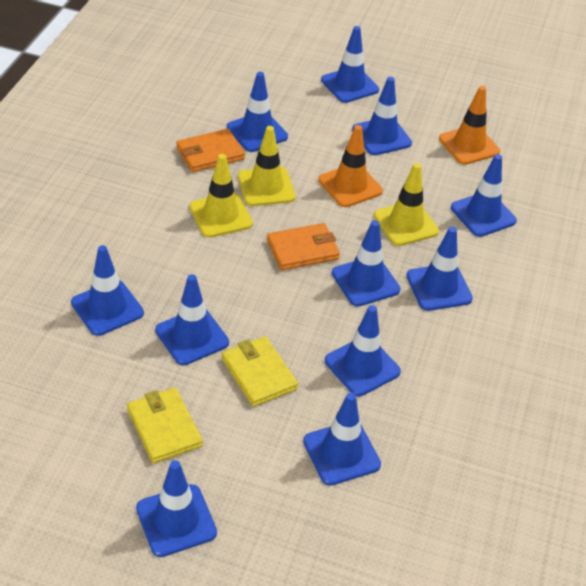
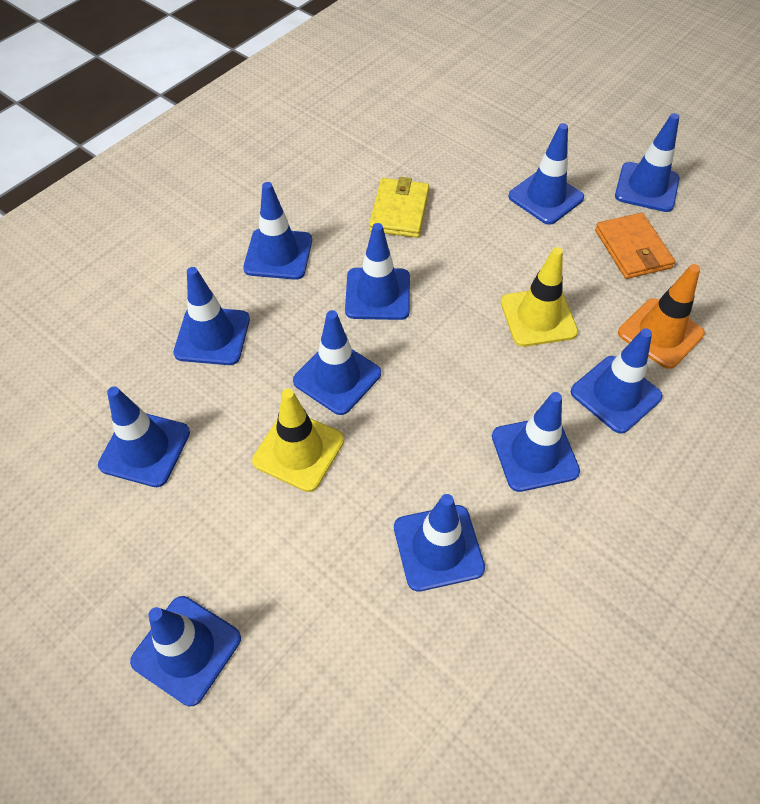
orange traffic cone: [318,125,383,207] [439,86,500,165] = 2 -> [618,264,705,369] = 1
orange wallet: [176,129,245,172] [267,223,340,270] = 2 -> [595,213,675,279] = 1
yellow traffic cone: [190,154,253,238] [238,126,295,206] [374,163,439,246] = 3 -> [252,389,344,492] [501,247,578,347] = 2
yellow wallet: [127,388,203,463] [222,336,298,407] = 2 -> [369,177,429,238] = 1

